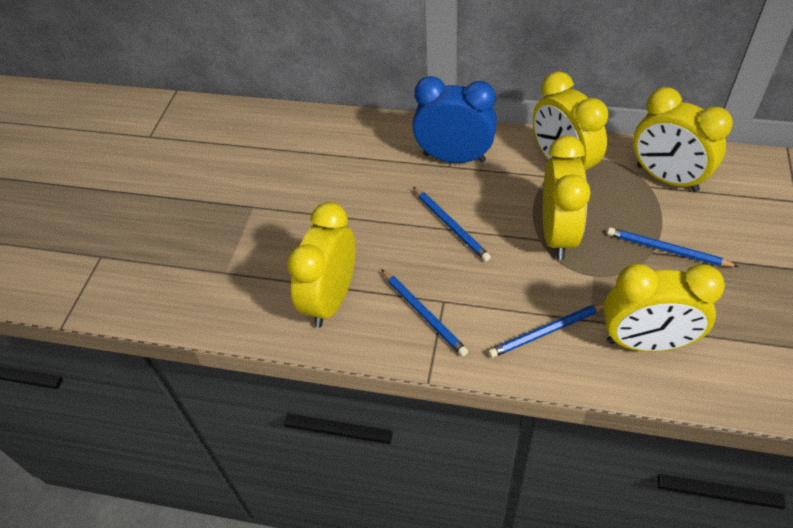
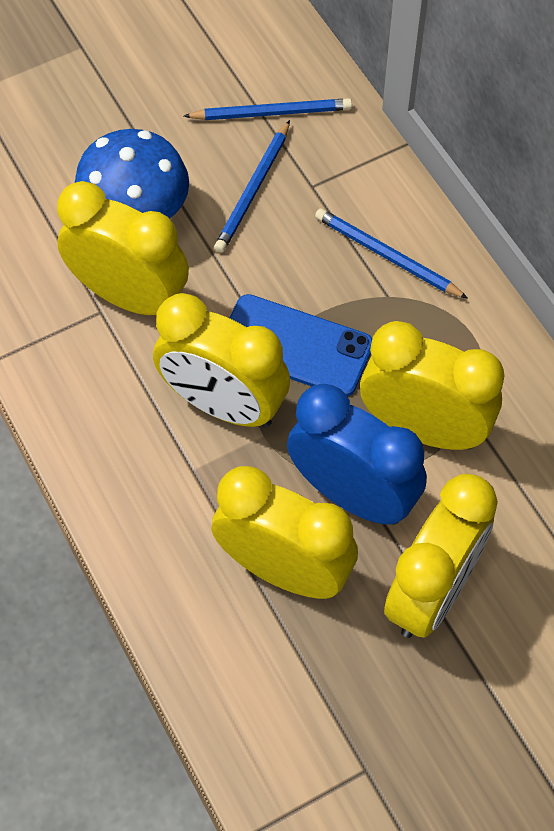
blue mushroom: none = 0 -> [75,129,189,219] = 1
blue pencil: [381,269,468,357] [413,187,491,262] [488,303,604,358] [607,227,739,267] = 4 -> [184,98,352,120] [214,120,290,253] [315,208,468,299] = 3
blue phone: none = 0 -> [229,294,372,397] = 1

